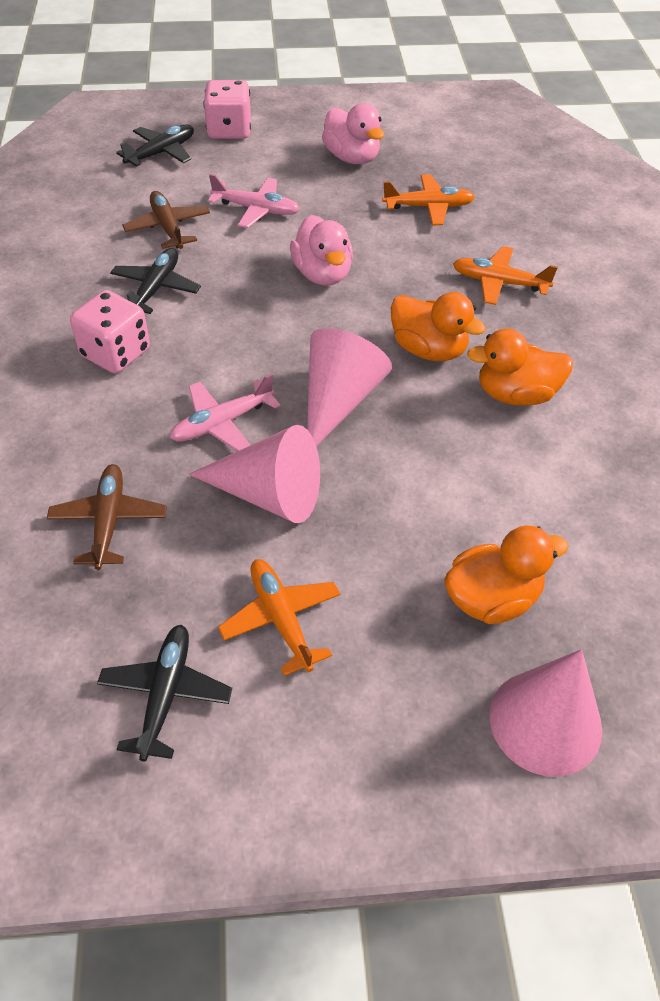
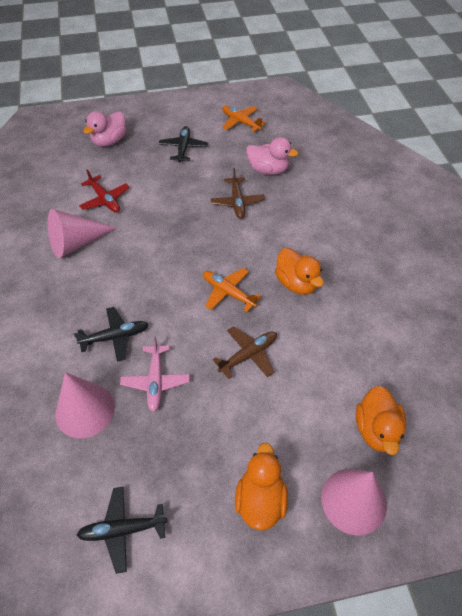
orange plane: [218,559,341,676] [382,174,475,225] [453,246,558,305] = 3 -> [203,268,262,312] [222,106,266,132] = 2
pink dice: [70,290,150,374] [203,80,251,139] = 2 -> none = 0
pink plane: [169,374,280,451] [208,174,300,228] = 2 -> [120,336,190,412] = 1
red plane: none = 0 -> [79,169,129,212] = 1

